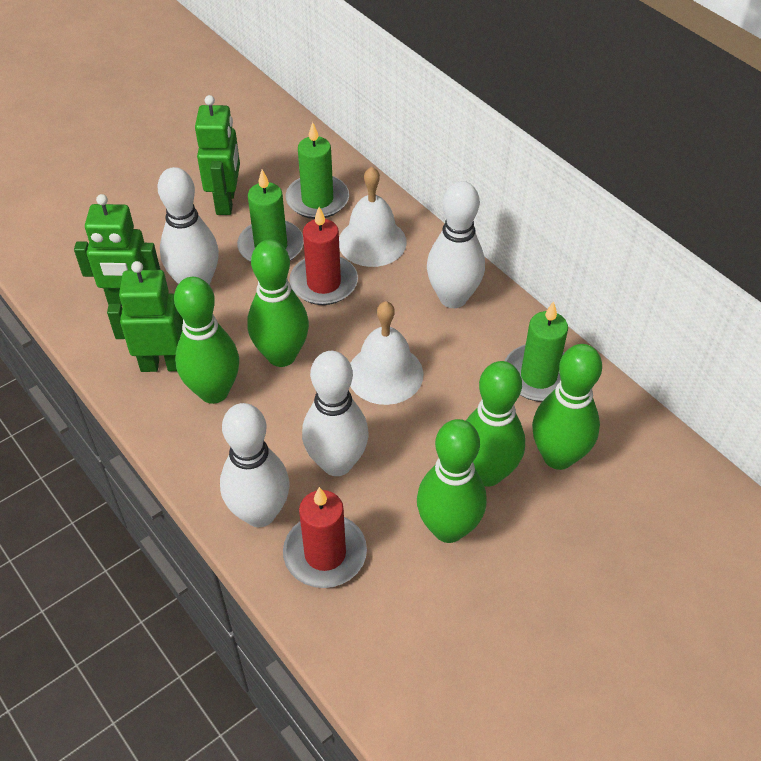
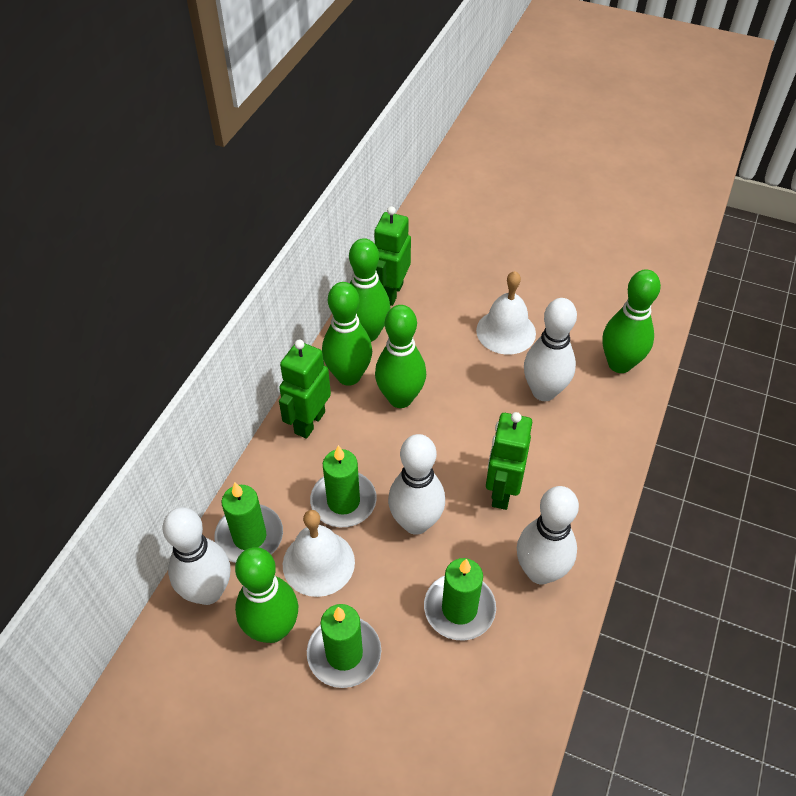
green candle: [237,170,304,262] [286,122,349,219] [505,301,568,402] = 3 -> [215,482,283,563] [307,604,381,688] [310,445,377,527] [424,558,496,641] = 4
red candle: [283,487,367,588] [289,207,358,305] = 2 -> none = 0

